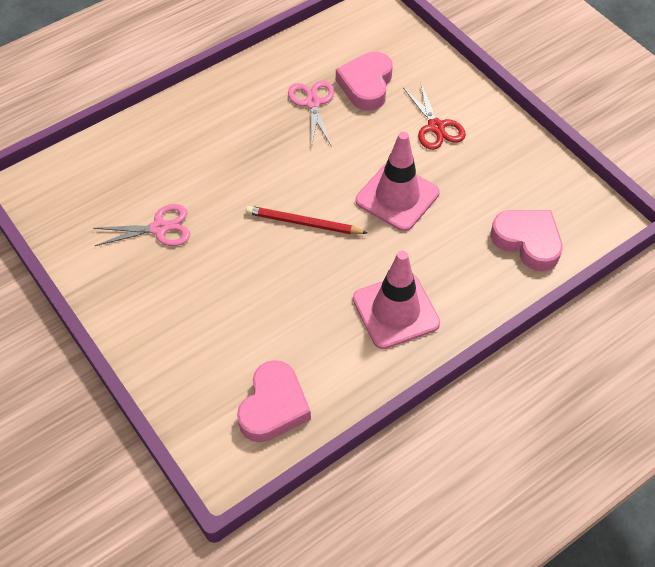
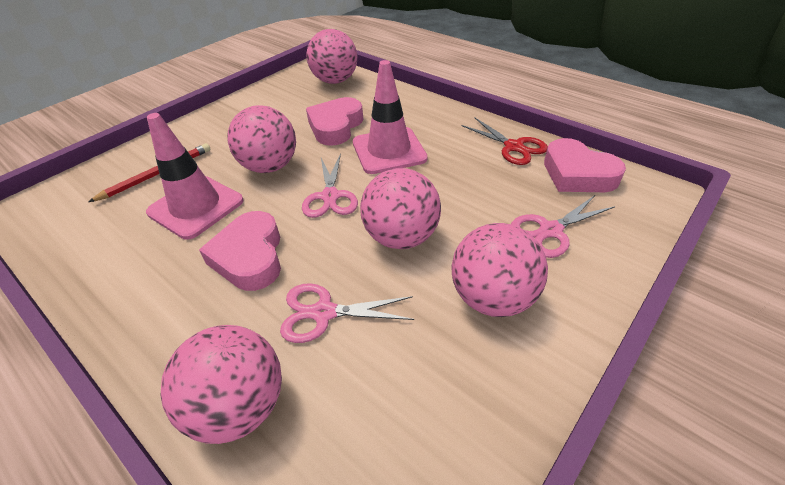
pink ball: none = 0 -> [161,325,282,444] [227,105,296,173] [306,29,357,84] [360,168,441,249] [451,223,548,317] = 5
pink scissors: [93,204,190,246] [288,81,334,145] = 2 -> [280,283,414,343] [302,153,358,218] [511,195,615,258] = 3

